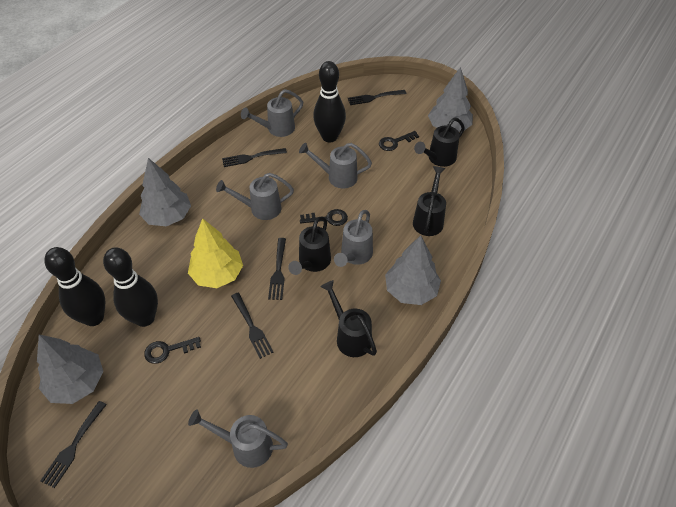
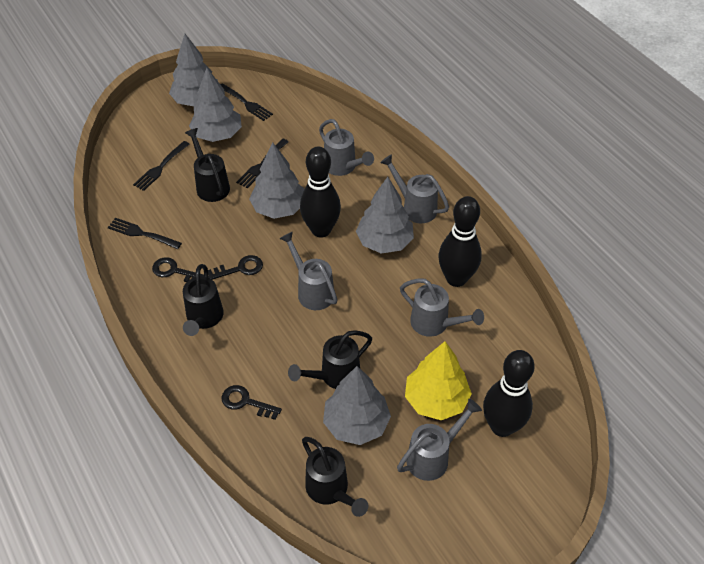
black fork: [40,401,107,488] [222,148,287,167] [231,293,274,359] [268,238,286,300] [348,90,406,105] = 5 -> [108,218,182,249] [133,141,190,191] [220,83,273,121] [236,139,289,188] = 4
grey tree: [37,334,103,404] [139,158,191,226] [385,235,441,305] [428,67,473,132] = 4 -> [169,34,218,106] [189,68,242,142] [249,142,305,219] [323,366,391,445] [356,177,414,254] = 5

